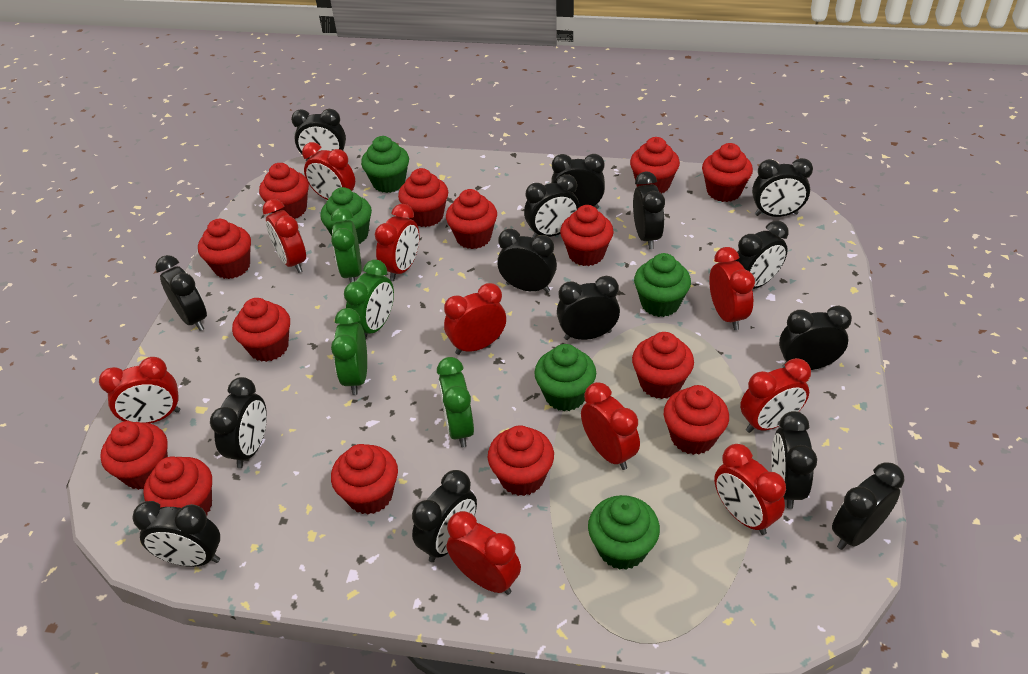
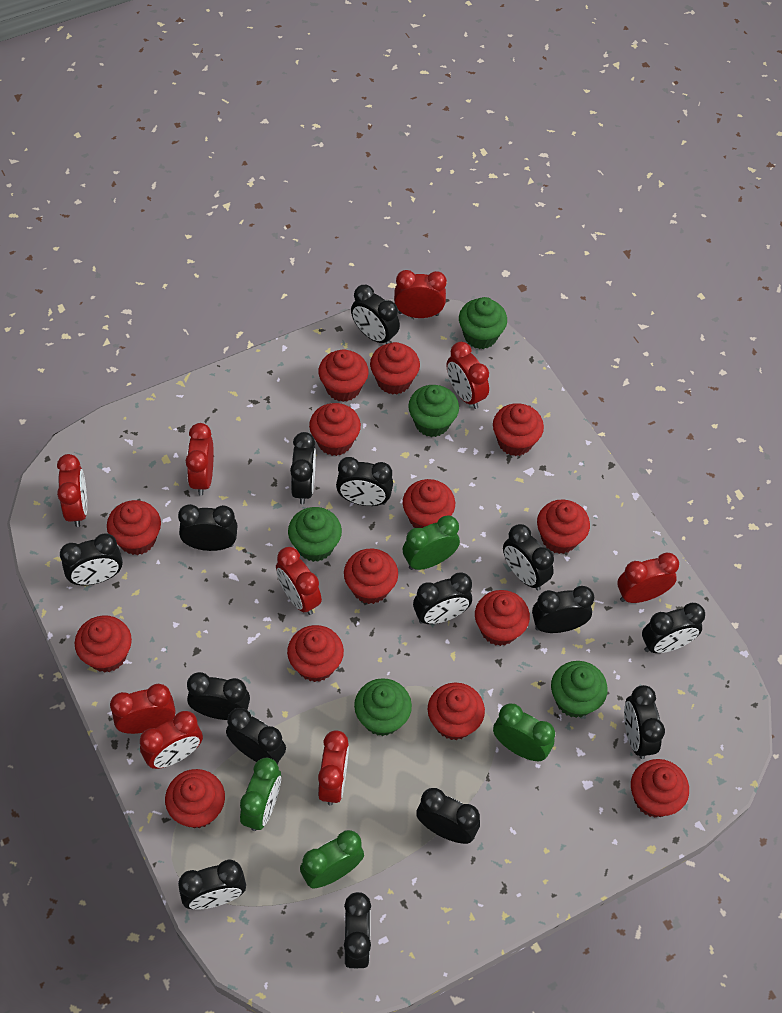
red clock: [99,357,180,423] [263,199,306,273] [302,142,355,200] [375,204,419,281] [444,283,506,355] [447,511,521,595] [581,382,640,470] [709,247,755,330] [714,444,786,535] [740,358,811,433] = 10 -> [57,454,87,527] [110,684,176,734] [140,711,203,769] [186,423,214,496] [276,547,322,615] [318,731,349,805] [394,270,447,318] [447,342,489,409] [617,553,679,603] = 9

